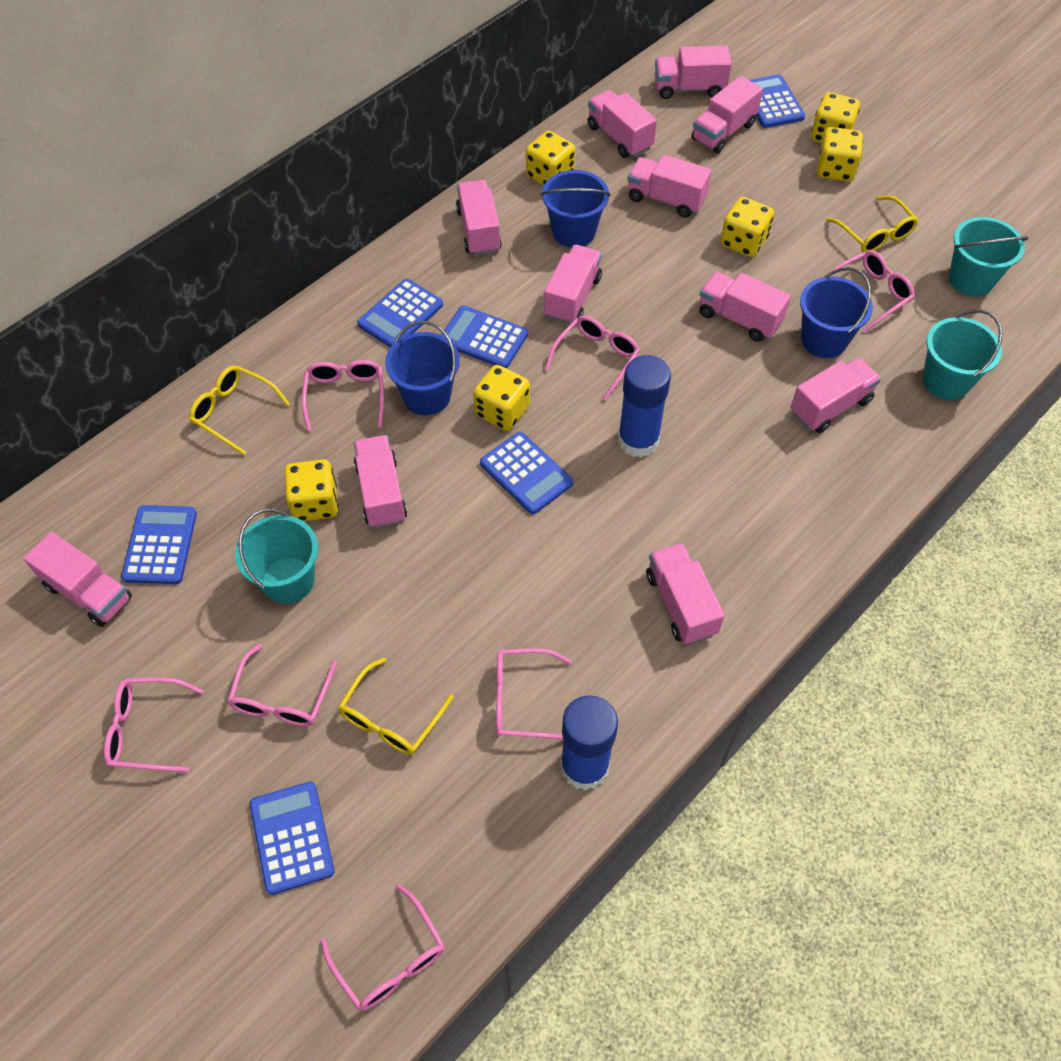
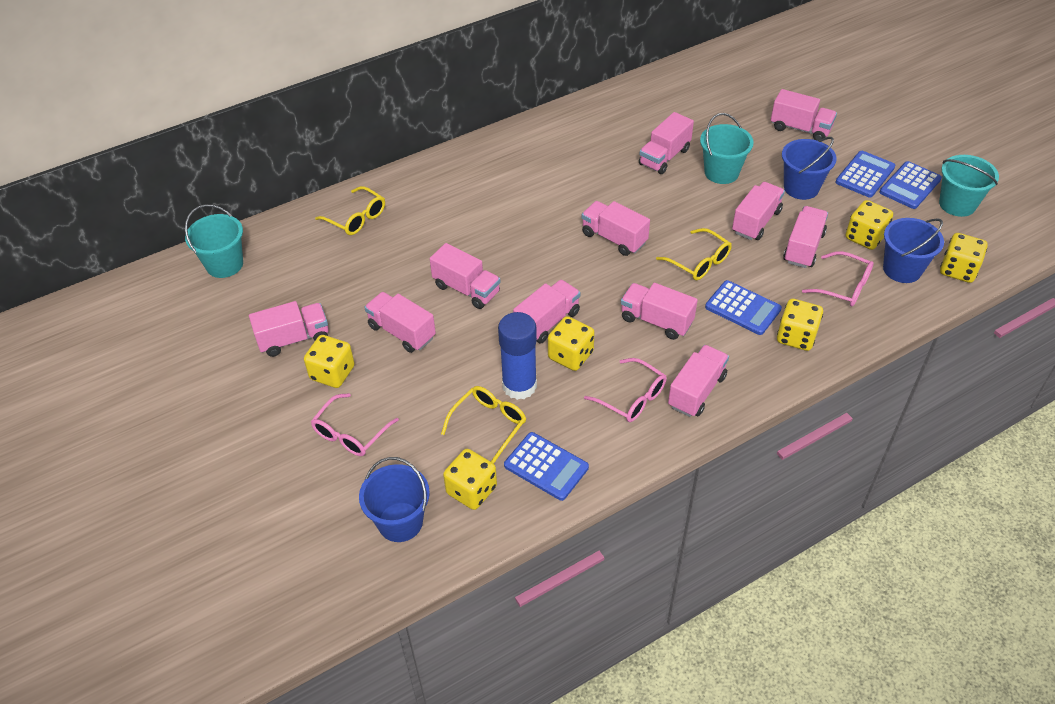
blue calculator: [121,505,197,584] [249,781,334,895] [357,279,443,347] [441,305,528,368] [480,432,573,514] [750,74,805,128] = 6 -> [504,432,589,501] [705,280,782,335] [836,151,895,198] [879,161,942,209] = 4
blue glue stick: [560,695,618,791] [618,355,671,458] = 2 -> [498,312,537,400] = 1
pink glasses: [104,677,204,772] [228,644,337,726] [302,360,384,431] [321,884,445,1011] [496,648,572,739] [545,315,640,400] [830,250,915,332] = 7 -> [311,393,399,456] [584,358,667,422] [802,251,874,307] = 3

